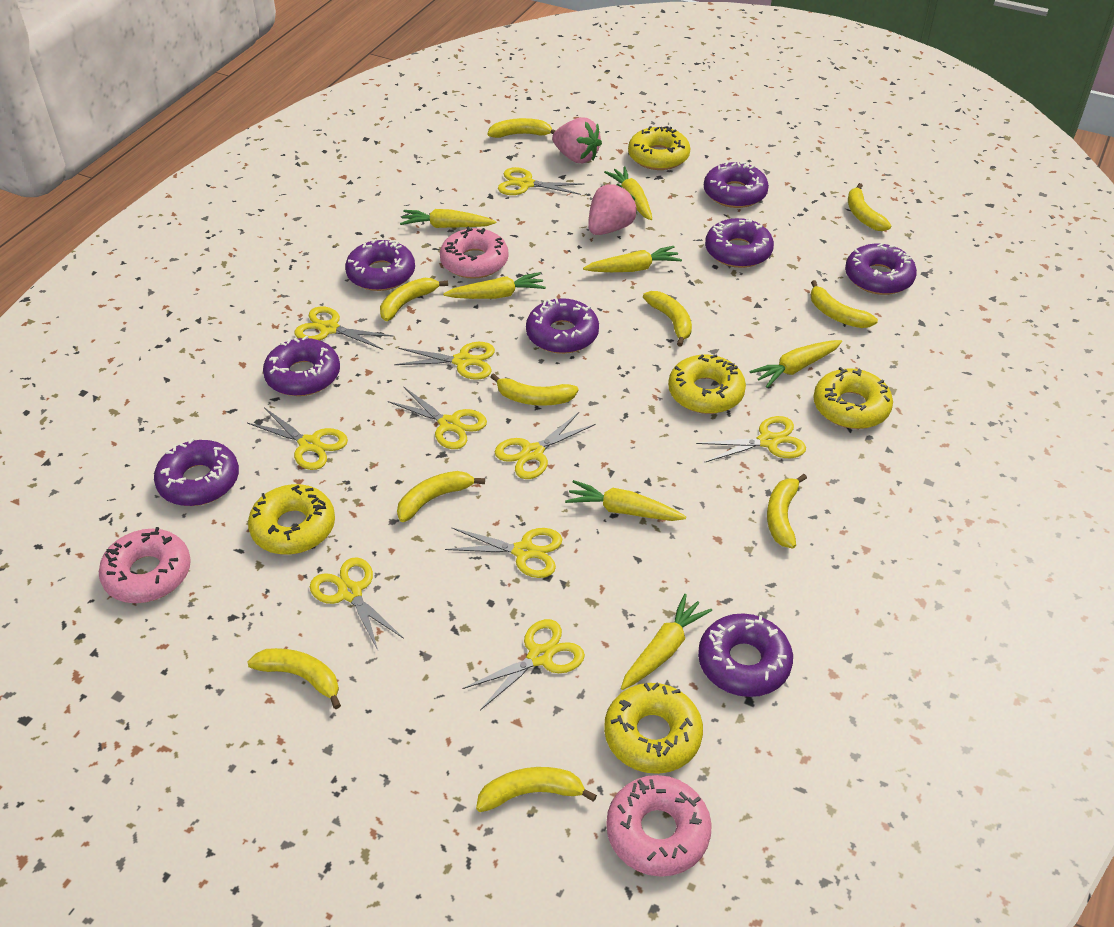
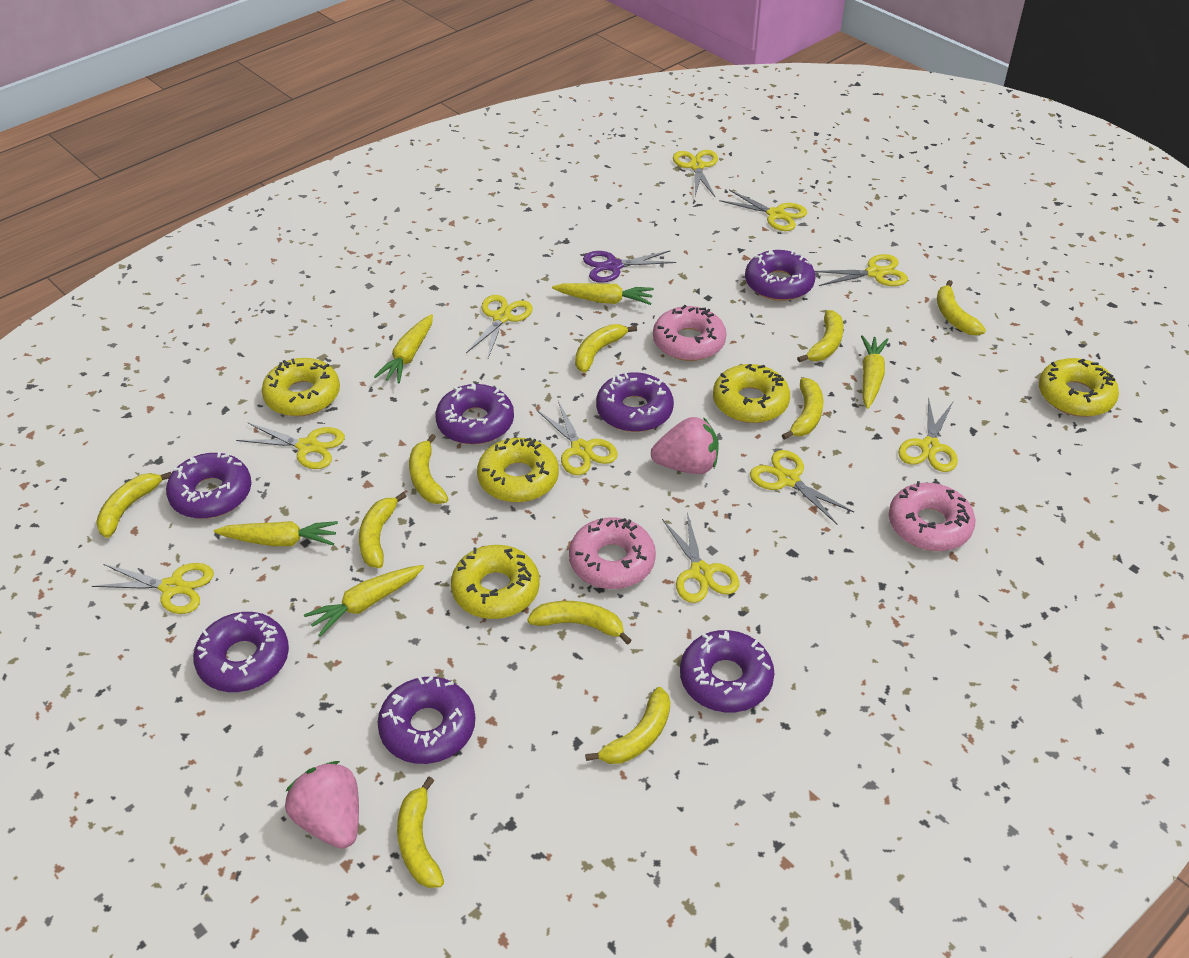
purple donut: [154,438,239,506] [263,336,340,396] [345,239,415,291] [526,298,599,354] [698,613,793,697] [704,162,769,208] [705,218,774,268] [845,243,917,295] = 8 -> [166,451,251,519] [193,612,289,692] [377,676,475,764] [435,383,514,445] [596,372,674,432] [680,630,775,712] [745,250,815,301] = 7
purple scissors: none = 0 -> [583,250,676,283] = 1
yellow carrot: [400,209,496,228] [443,272,546,299] [565,480,686,521] [583,246,682,272] [604,167,652,220] [621,594,712,690] [749,340,842,388] = 7 -> [214,521,338,546] [304,565,424,636] [374,314,433,383] [552,283,654,305] [861,335,889,409] = 5

